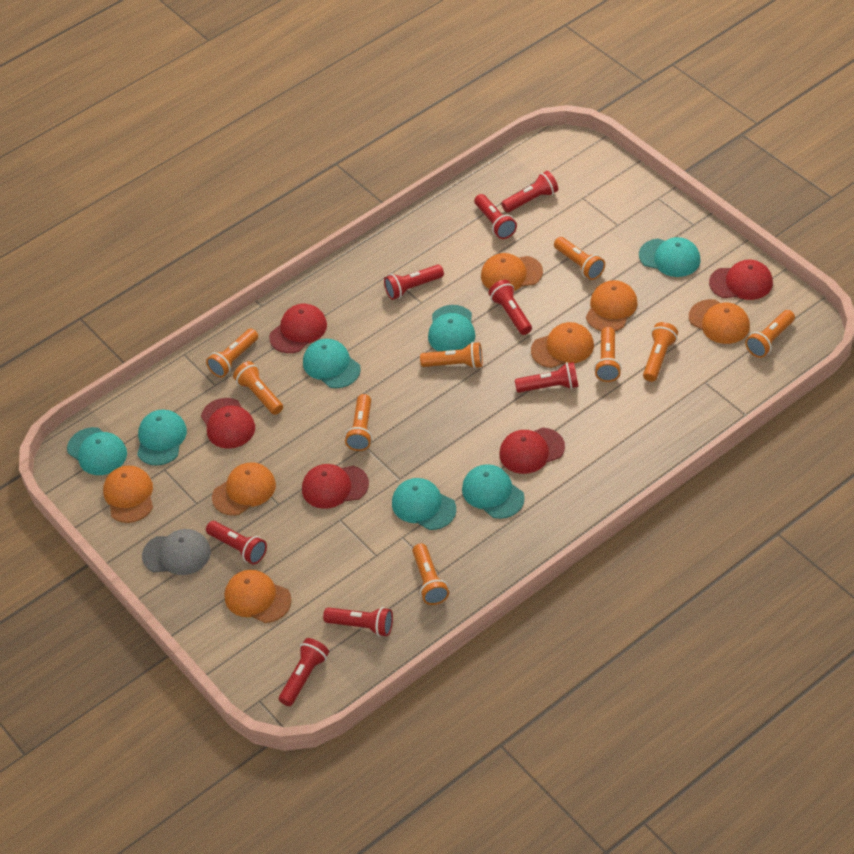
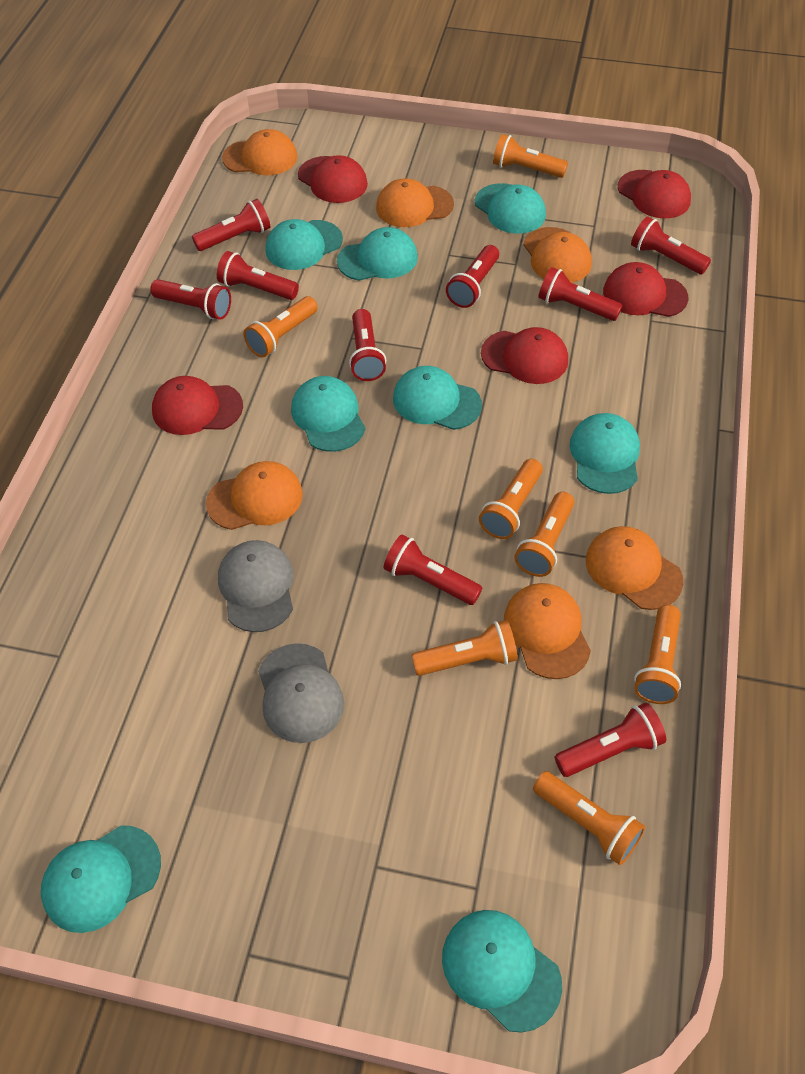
grey cap: [142,529,211,575] = 1 -> [218,540,293,632] [258,643,344,743] = 2
orange cap: [103,466,153,523] [212,462,276,516] [224,570,292,623] [481,253,543,291] [531,322,594,368] [586,280,638,331] [689,299,750,344] = 7 -> [206,461,303,530] [222,129,298,175] [376,178,454,227] [504,583,591,679] [523,227,592,283] [586,526,683,610] = 6
orange flashlight: [206,328,258,377] [233,361,283,415] [345,394,372,451] [412,543,449,605] [420,342,483,369] [554,237,605,280] [594,327,621,382] [643,322,678,382] [745,310,795,358] = 9 -> [243,296,318,357] [412,620,518,676] [479,459,543,539] [493,134,568,178] [515,492,575,577] [533,771,645,865] [634,605,681,704] = 7
red flashlight: [206,521,267,564] [279,638,329,706] [323,607,393,637] [384,265,444,300] [474,194,517,239] [488,280,532,335] [501,171,558,213] [515,362,579,393] = 8 -> [150,279,231,320] [192,199,271,251] [217,251,299,300] [349,309,386,381] [384,535,482,605] [446,245,499,308] [538,267,622,321] [555,703,666,777] [631,216,711,274] = 9
turquoise cap: [67,427,127,475] [137,410,187,466] [303,339,361,388] [392,478,456,530] [428,305,476,351] [462,464,525,519] [639,237,701,277] = 7 -> [41,825,161,933] [266,219,343,270] [291,376,365,452] [337,227,418,281] [393,366,482,430] [442,910,562,1033] [475,183,546,234] [570,413,640,494] = 8

